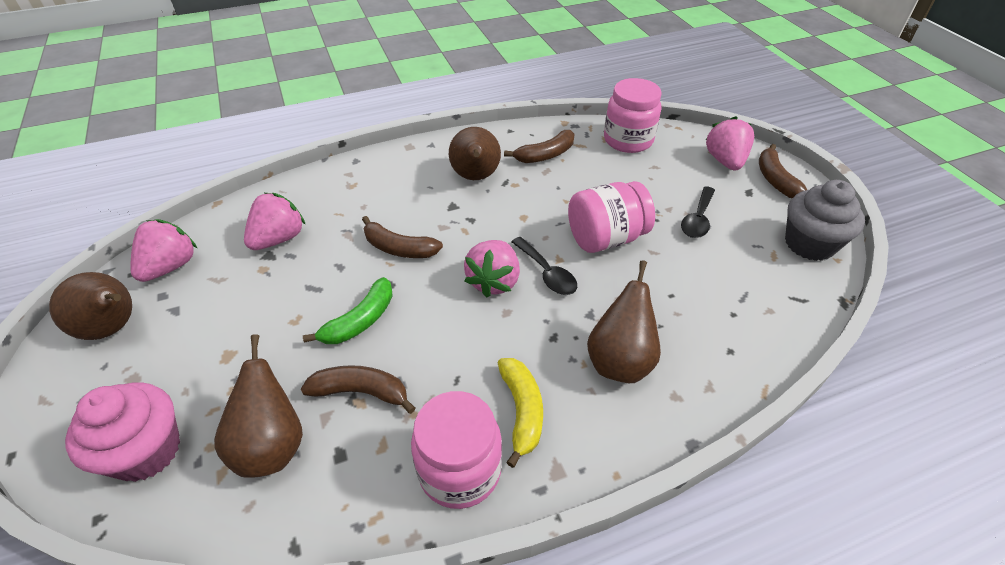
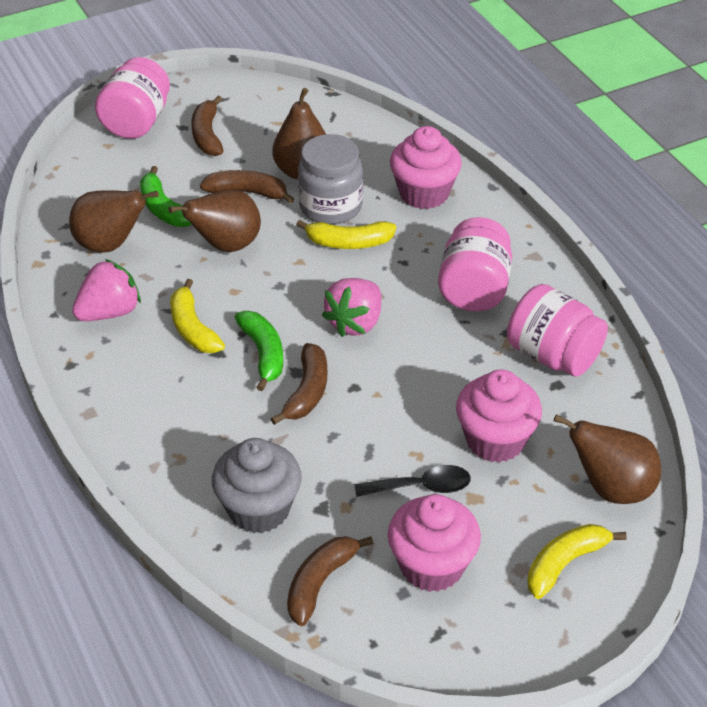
black spoon: [511,237,577,295] [681,186,715,238] = 2 -> [355,465,471,497] = 1
green banana: [303,277,393,344] = 1 -> [140,166,192,227] [235,311,283,391] = 2
grey jar: none = 0 -> [298,134,363,225] = 1
pink cupcake: [65,382,180,482] = 1 -> [388,494,481,592] [390,126,462,209] [456,369,542,463] = 3
pink strawberry: [130,219,197,282] [244,193,306,250] [464,240,520,297] [706,116,754,170] = 4 -> [72,259,141,321] [322,278,381,337] = 2
yellow banana: [498,358,543,468] = 1 -> [170,279,225,353] [296,220,396,249] [527,524,627,599] = 3

